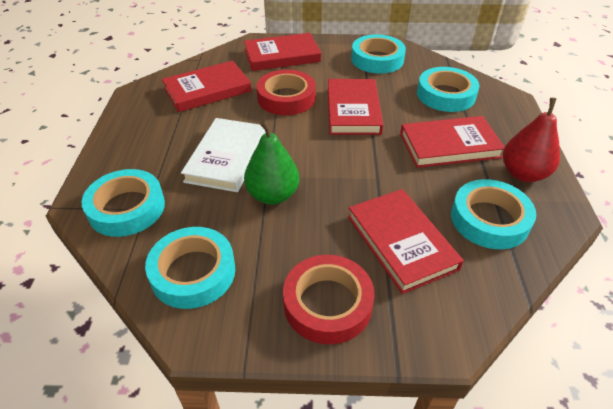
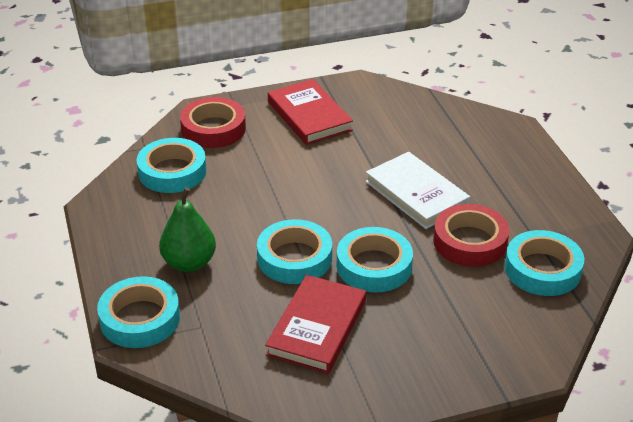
red book: [162,61,252,112] [244,33,321,71] [328,79,383,135] [348,189,464,294] [400,116,505,168] = 5 -> [265,275,366,374] [268,79,353,145] = 2
red pear: [503,98,560,182] = 1 -> none = 0

